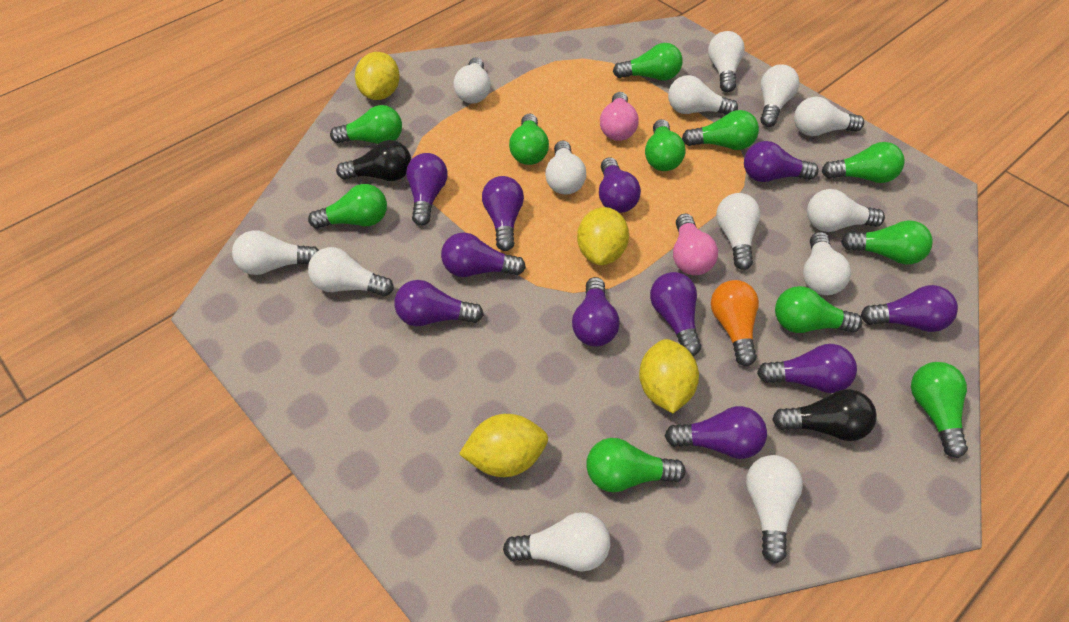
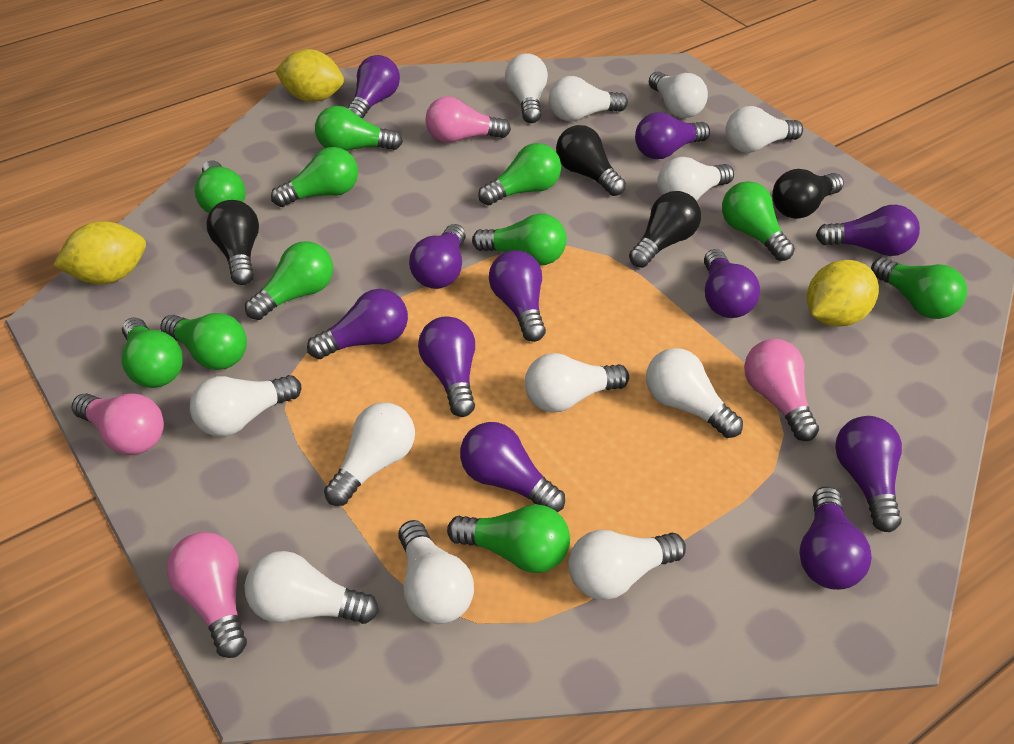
black light bulb: [336,140,411,181] [772,389,877,441] = 2 -> [206,200,259,285] [556,125,626,196] [629,191,701,268] [772,169,844,219] = 4
orange light bulb: [711,280,759,366] = 1 -> none = 0
pink light bulb: [600,92,639,141] [673,214,718,275] = 2 -> [72,393,164,455] [167,532,247,658] [426,96,511,143] [744,339,819,441] = 4
white light bulb: [232,231,319,275] [308,247,394,296] [453,57,491,104] [503,512,610,571] [545,140,586,194] [668,75,738,115] [708,31,745,92] [716,193,760,270] [746,455,803,563] [760,64,800,127] [794,97,864,136] [803,232,851,295] [807,189,885,232] = 13 -> [190,375,301,437] [244,551,379,624] [324,403,415,506] [398,520,474,624] [505,53,548,123] [525,353,629,412] [549,76,628,121] [568,530,686,600] [646,348,743,438] [649,72,708,118] [657,157,734,201] [725,106,803,153] = 12
yellow lemon: [355,52,400,100] [459,414,548,477] [577,207,629,265] [639,339,699,413] = 4 -> [54,221,146,284] [275,49,344,102] [807,260,879,327] = 3

